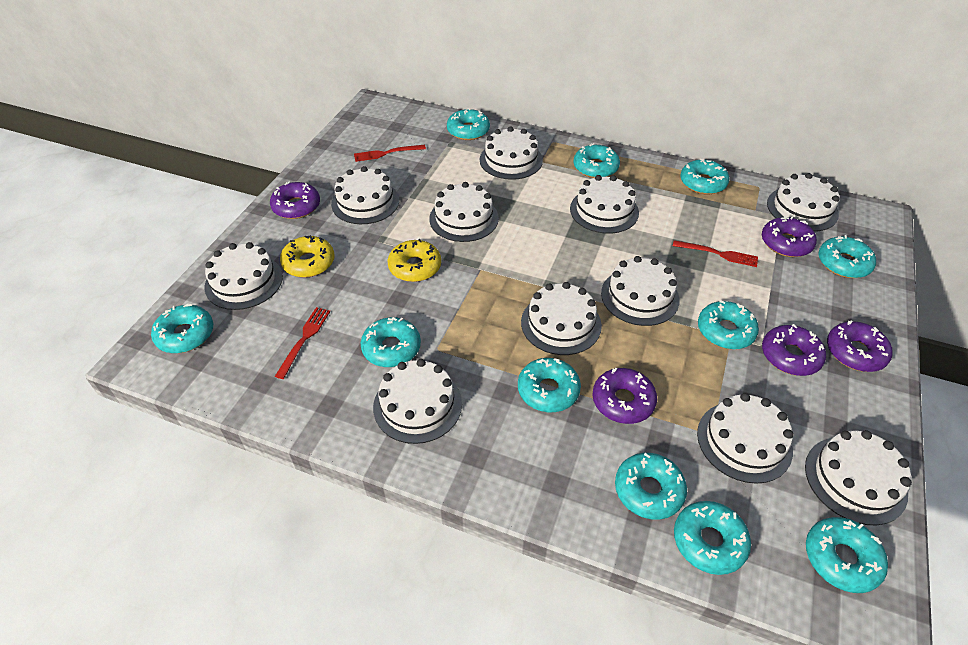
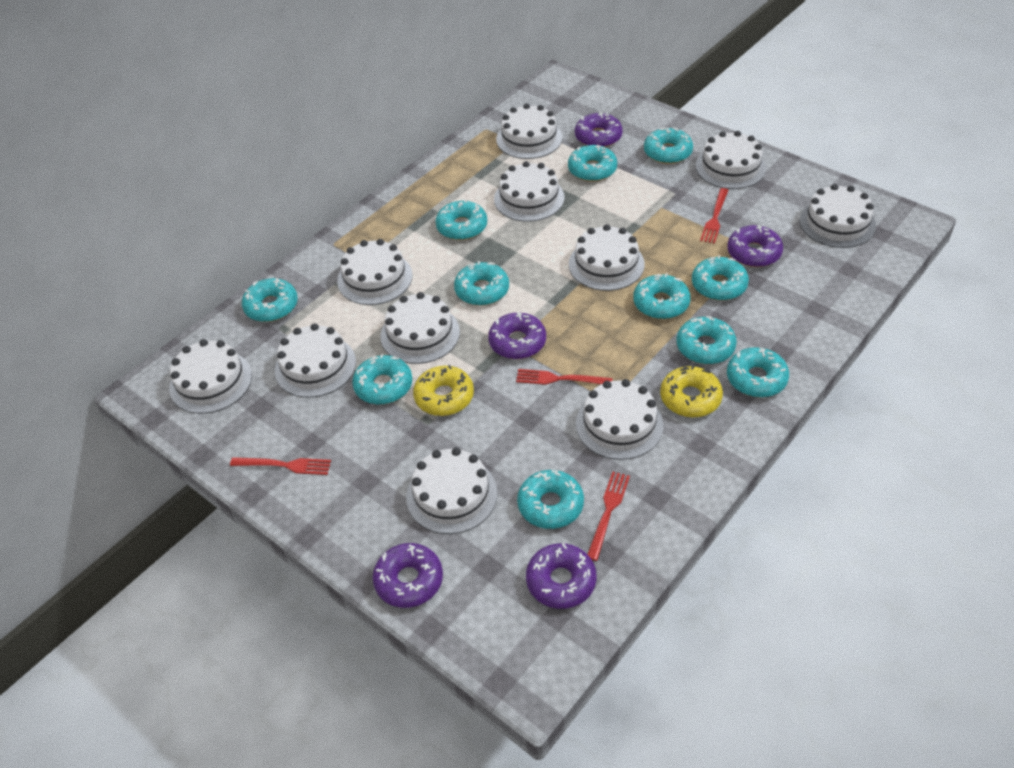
red fork: [275,307,330,379] [354,145,426,162] [673,240,758,267] = 3 -> [230,457,331,475] [516,369,613,385] [587,472,630,561] [700,188,728,244] = 4

